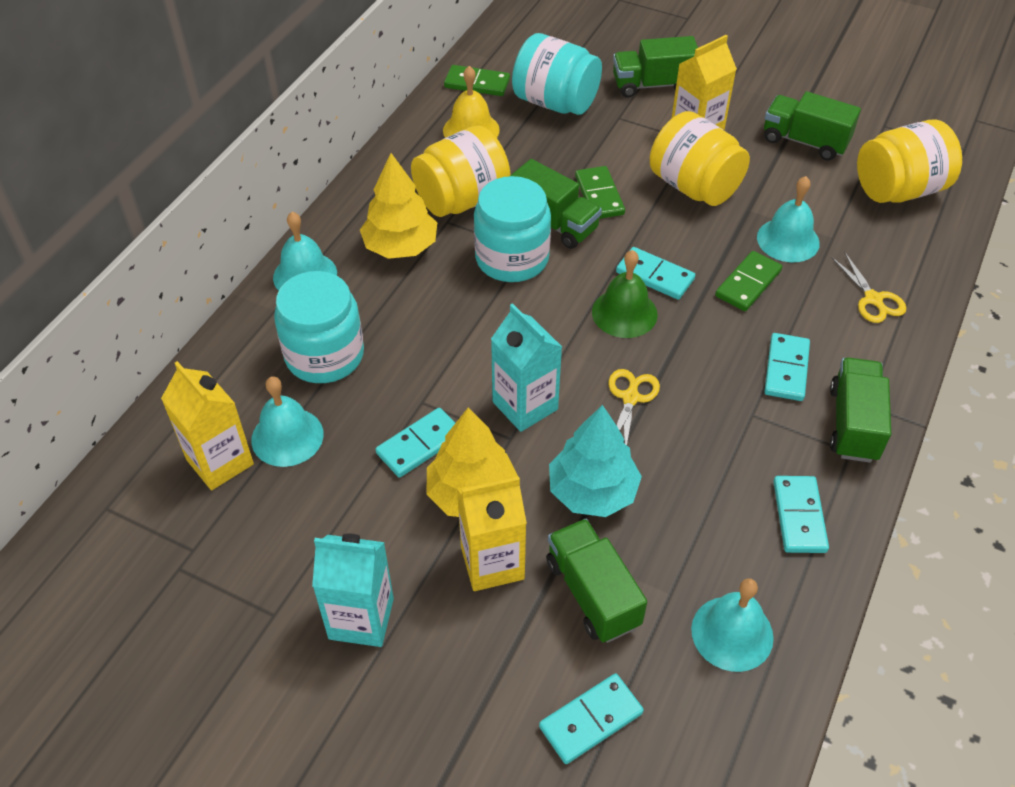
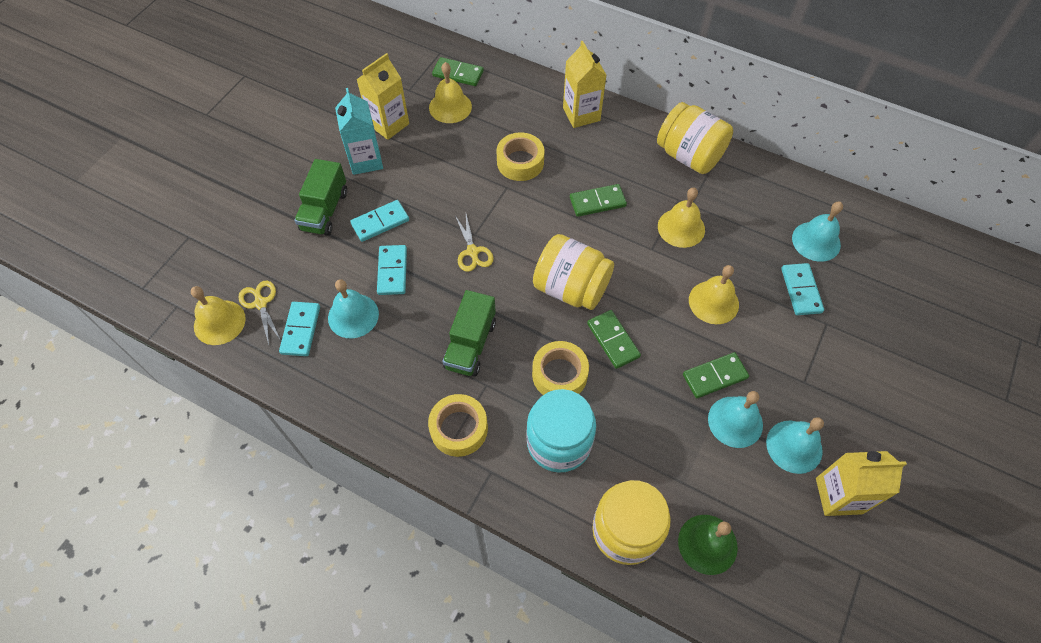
green domino: [444,65,510,96] [575,166,625,219] [715,251,782,311] = 3 -> [432,57,484,86] [570,184,627,217] [587,310,641,369] [683,352,749,398] = 4
green truck: [510,159,602,249] [546,519,647,643] [613,36,698,98] [764,91,861,161] [830,357,891,463] = 5 -> [294,159,347,236] [443,290,496,377] = 2
turquoise carton: [312,534,394,647] [491,303,562,432] = 2 -> [335,88,383,175] = 1
turquoise domino: [376,408,455,478] [539,673,644,764] [616,247,695,300] [764,333,810,401] [773,476,829,553] = 5 -> [279,302,320,356] [350,200,409,242] [377,245,407,295] [781,263,824,315] = 4
turquoise jar: [274,271,364,383] [474,176,551,282] [512,33,602,115] = 3 -> [526,389,596,473] = 1
turquoise tree: [549,405,642,517] = 1 -> none = 0
yellow bell: [443,66,500,138] = 1 -> [191,286,246,345] [429,62,472,123] [658,187,705,248] [689,265,739,324] = 4
yellow tape: none = 0 -> [428,394,488,457] [497,132,544,181] [532,341,589,395] = 3
yellow tree: [360,153,437,259] [426,408,518,517] = 2 -> none = 0

